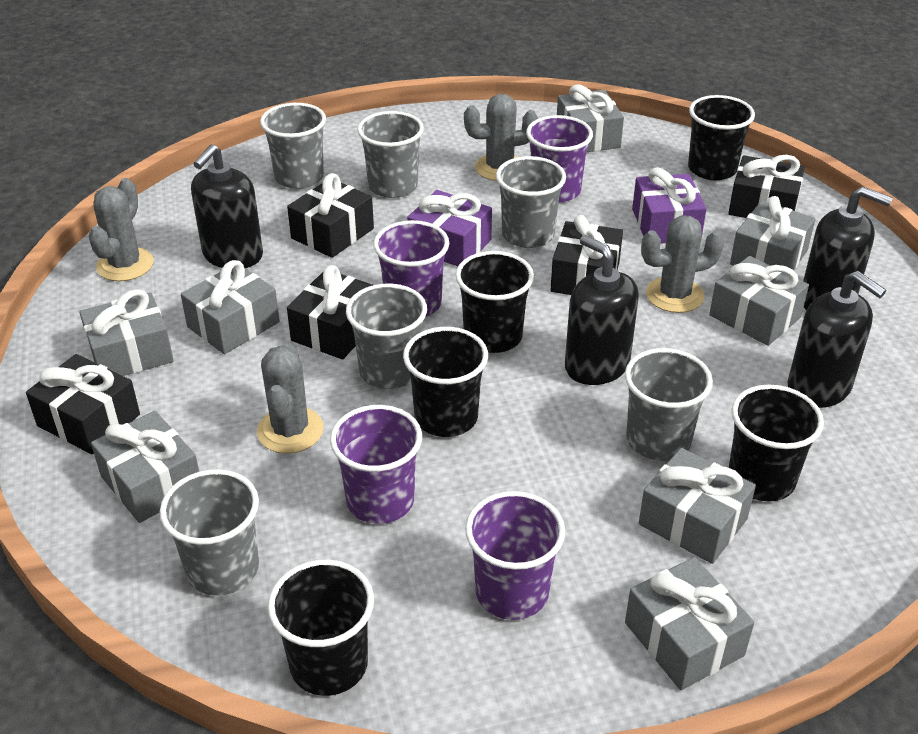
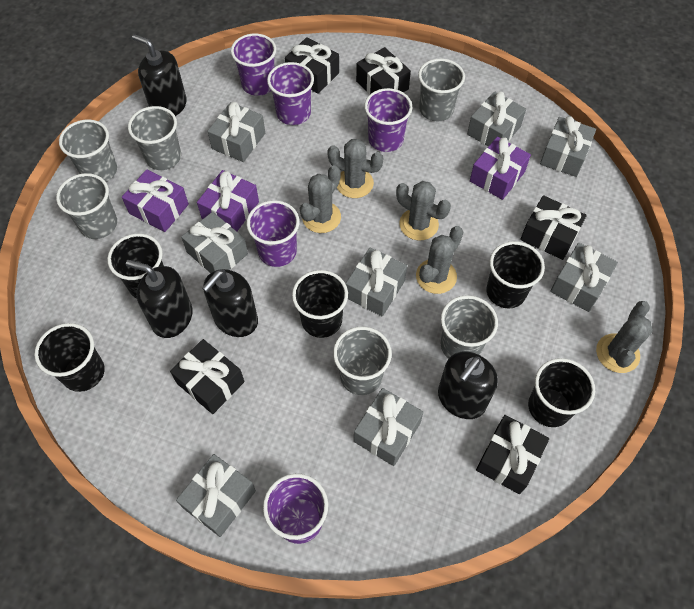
grey cactus: [88,178,154,281] [257,343,324,454] [464,94,538,181] [641,215,724,313] = 4 -> [300,165,341,233] [327,139,383,198] [396,181,451,240] [416,226,463,294] [596,301,653,373] = 5
purple cup: [330,405,422,524] [373,220,449,317] [465,491,565,620] [526,115,593,203] = 4 -> [231,34,276,96] [247,200,300,267] [263,474,328,544] [267,62,314,125] [364,88,412,152] = 5
purple gift: [407,190,492,266] [632,167,707,244] = 2 -> [122,169,189,232] [197,170,259,231] [470,137,531,200] = 3

